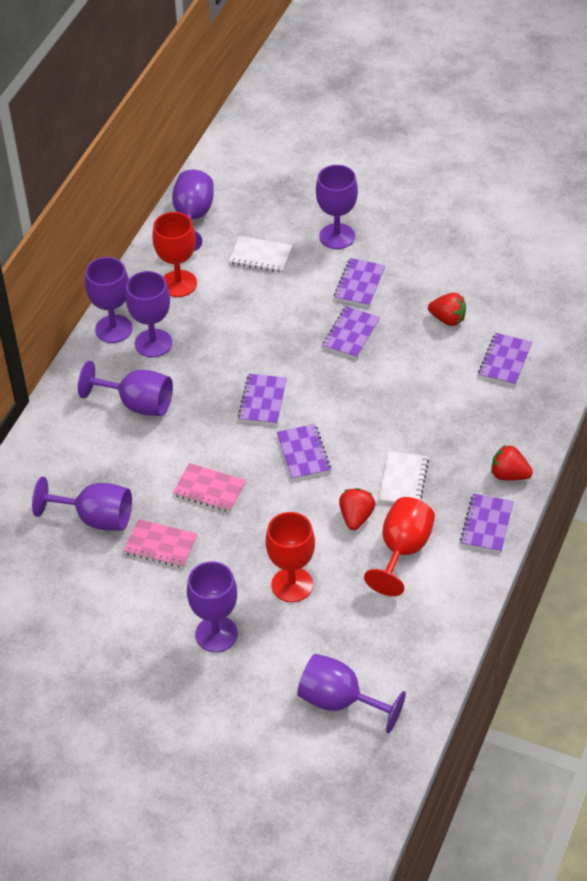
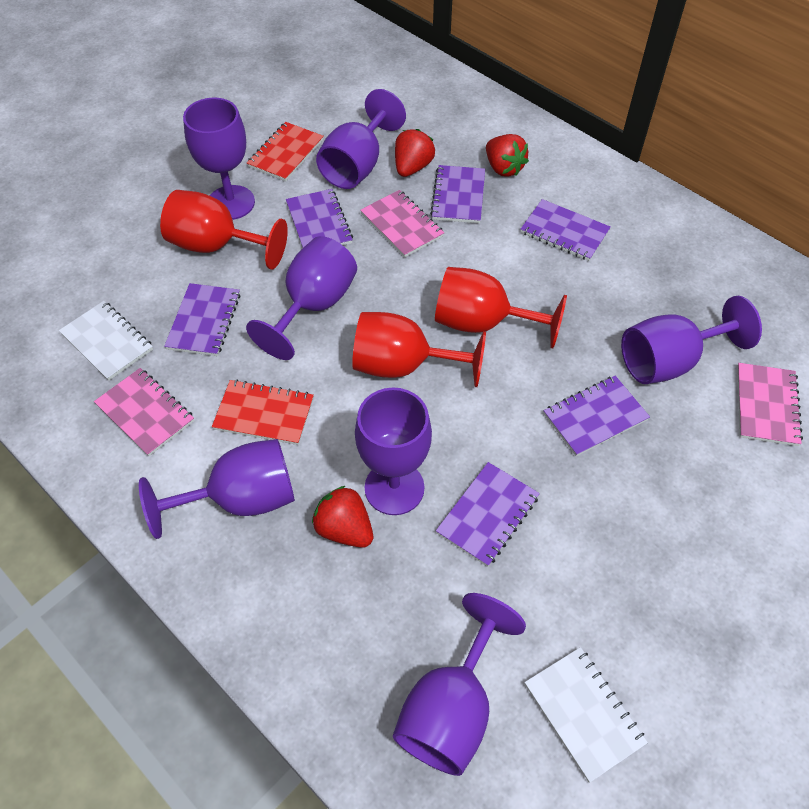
pink notebook: [124,519,197,568] [173,463,246,512] = 2 -> [94,368,194,456] [360,190,444,257] [737,363,803,446] = 3
purple goblet: [32,477,132,531] [78,361,173,416] [85,257,132,343] [126,271,172,357] [172,170,214,251] [187,561,238,652] [297,654,406,733] [316,165,358,249] = 8 -> [139,439,295,539] [183,98,255,220] [246,236,357,360] [316,89,406,189] [355,387,432,515] [393,593,526,776] [621,296,762,384] = 7
red notebook: none = 0 -> [212,379,314,445] [247,122,324,181] = 2

